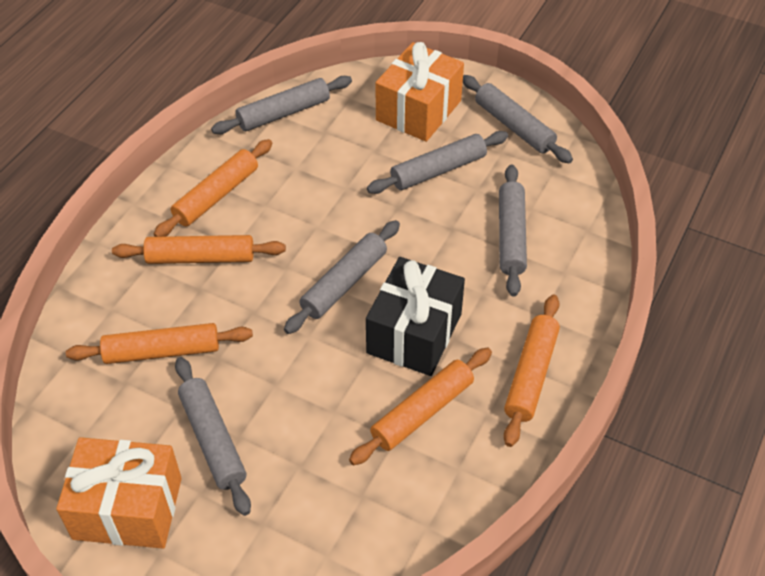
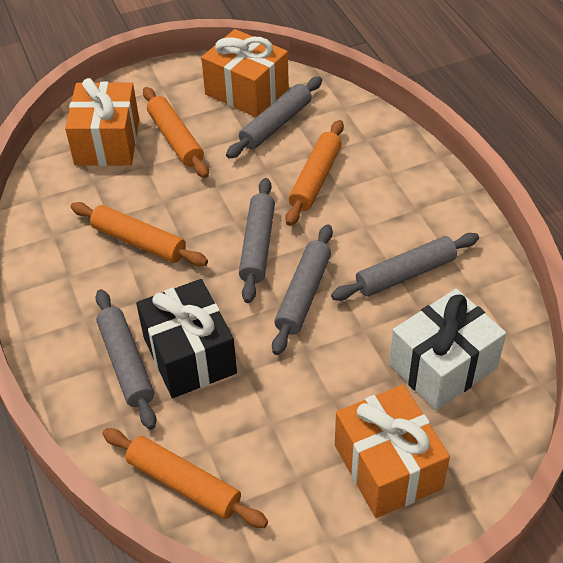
grey rolling pin: [175,357,251,516] [211,76,352,134] [284,220,400,334] [367,131,508,194] [463,75,573,164] [499,165,527,297] = 6 -> [95,289,157,430] [226,77,322,159] [239,178,275,303] [272,224,333,355] [331,233,479,301] = 5
orange gift: [56,437,182,549] [376,42,464,142] = 2 -> [65,78,139,166] [201,29,289,117] [335,385,450,518] = 3
orange rolling pin: [66,323,253,364] [112,235,286,264] [154,139,273,237] [349,348,492,465] [504,295,560,447] = 5 -> [71,202,208,266] [102,428,268,528] [143,87,209,178] [285,120,344,226] = 4
white gift: none = 0 -> [389,289,506,411] = 1

